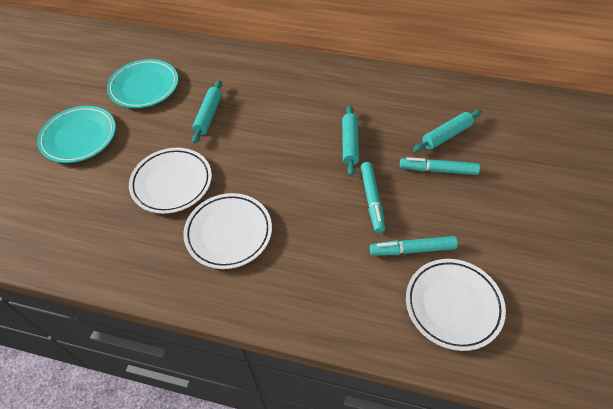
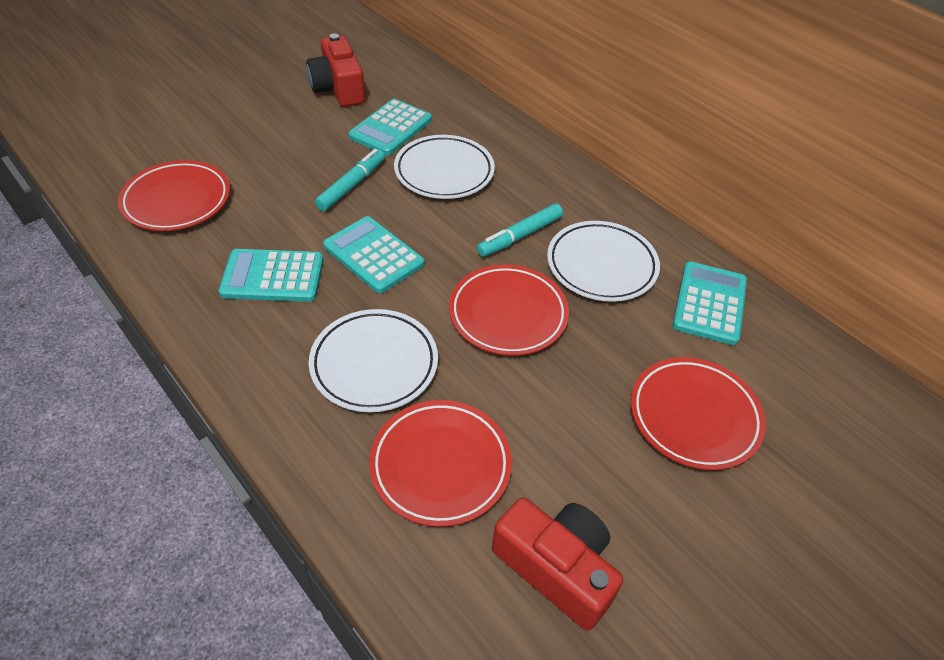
red camera: none = 0 -> [306,34,365,107] [492,497,623,631] = 2
red plate: none = 0 -> [118,160,230,231] [369,400,512,527] [449,264,569,356] [631,357,766,470] = 4
turquoise calculator: none = 0 -> [219,249,324,302] [323,216,424,293] [348,99,432,156] [673,262,747,345] = 4
turquoise marker: [361,162,385,233] [370,236,458,256] [400,157,480,175] = 3 -> [315,149,385,211] [477,204,563,257] = 2
turquoise plate: [37,106,116,163] [107,59,178,108] = 2 -> none = 0
turquoise rolling pin: [192,80,222,144] [342,105,359,176] [413,110,482,152] = 3 -> none = 0

